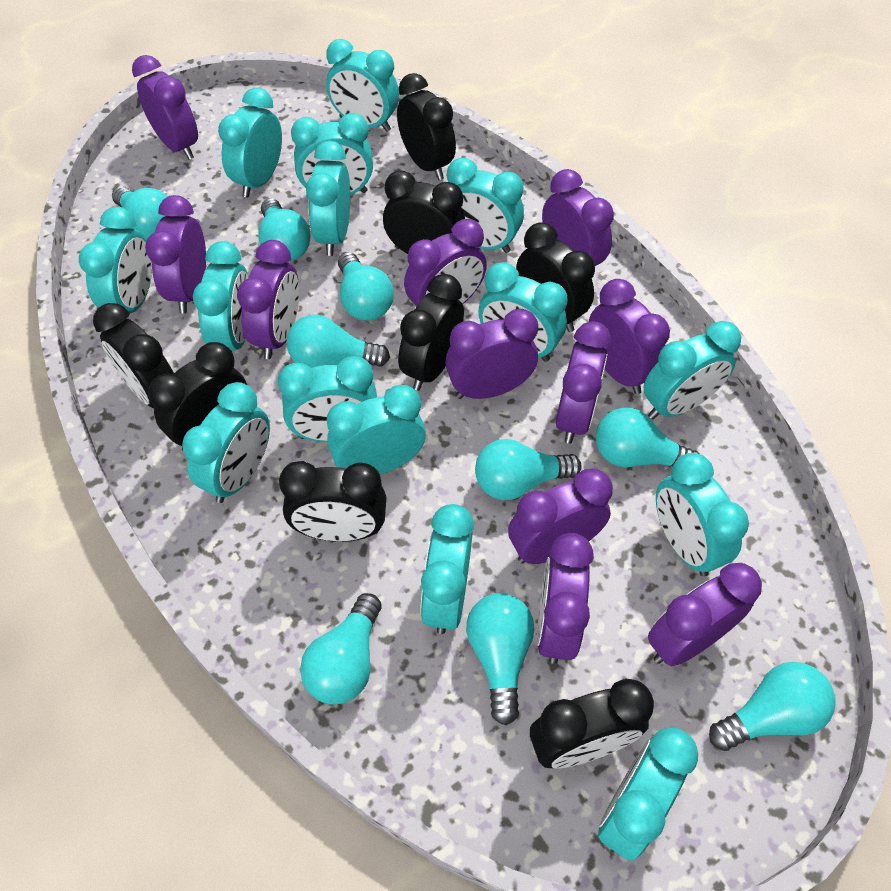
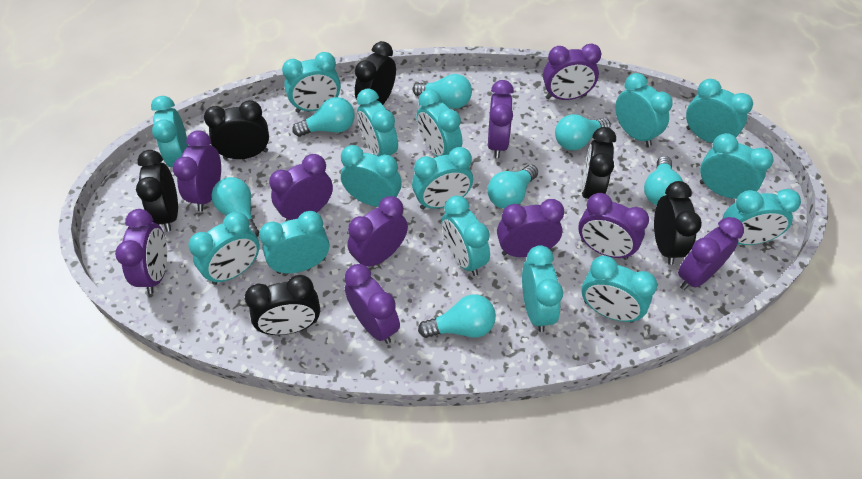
black clock: [93,303,174,409] [148,342,247,451] [279,461,386,542] [383,170,465,254] [397,73,456,180] [398,274,464,391] [516,222,595,332] [530,679,654,768] = 8 -> [136,150,178,232] [204,100,269,160] [245,275,320,335] [355,41,396,105] [581,127,616,199] [654,181,702,265] = 6
purple clock: [132,55,198,160] [145,195,206,313] [237,240,299,359] [404,219,487,306] [445,309,538,399] [508,468,613,564] [537,533,594,664] [542,169,614,266] [556,321,611,444] [589,279,670,394] [648,563,762,666] = 11 -> [115,209,167,294] [173,130,221,211] [269,154,333,222] [345,264,400,344] [347,196,408,267] [488,80,514,159] [497,199,564,257] [543,43,601,100] [578,193,649,260] [678,217,744,290] = 10
turquoise light bulb: [112,186,168,239] [258,198,311,261] [287,315,390,368] [300,593,382,705] [338,252,394,320] [466,593,534,726] [475,439,582,500] [596,408,700,467] [709,662,836,751] = 9 -> [212,177,259,236] [292,97,355,137] [413,74,472,109] [418,294,496,338] [488,165,538,209] [555,114,610,150] [644,156,683,205] = 7

